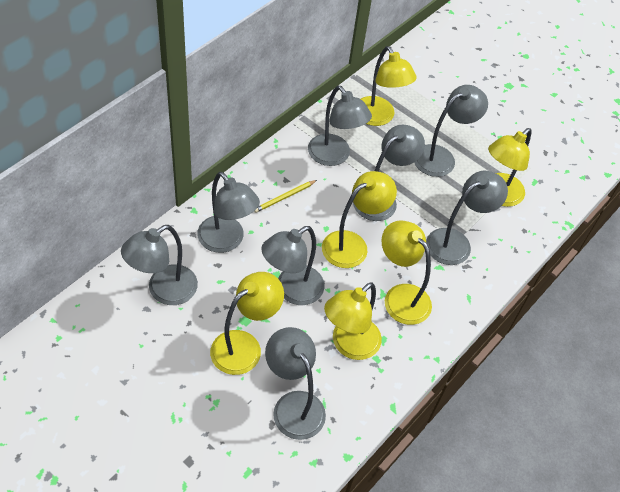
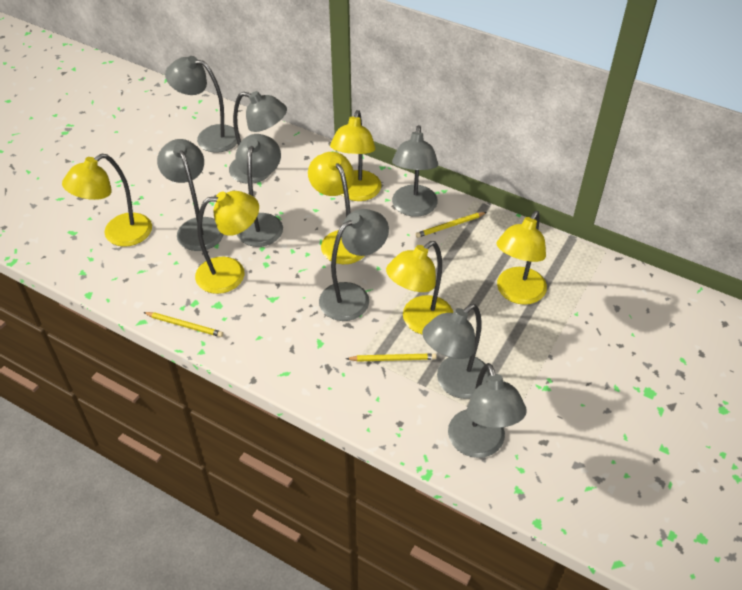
yellow pencil: [254,180,317,213] = 1 -> [143,312,223,337] [346,353,437,362] [416,212,487,238] = 3

